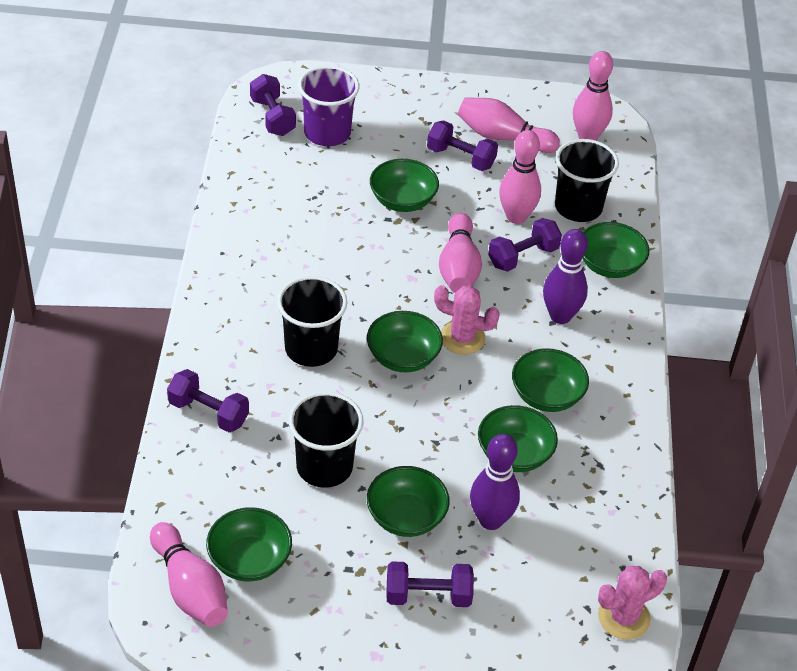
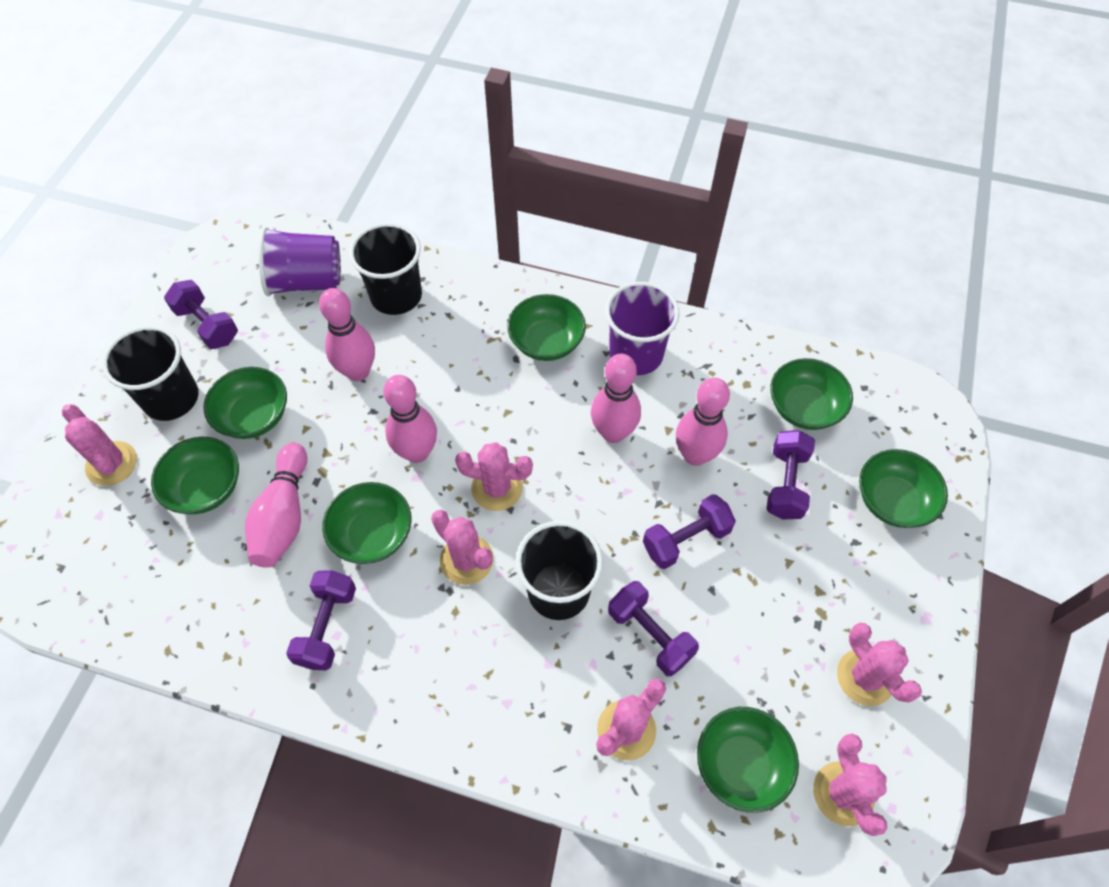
pink cactus: [434,285,500,355] [598,566,667,640] = 2 -> [62,404,137,486] [431,510,494,585] [455,442,533,511] [596,678,666,761] [813,734,887,836] [837,623,922,706] = 6
purple bowling pin: [470,434,520,530] [543,229,588,324] = 2 -> none = 0
purple cup: [298,66,359,146] = 1 -> [258,227,341,296] [605,282,680,375] = 2

